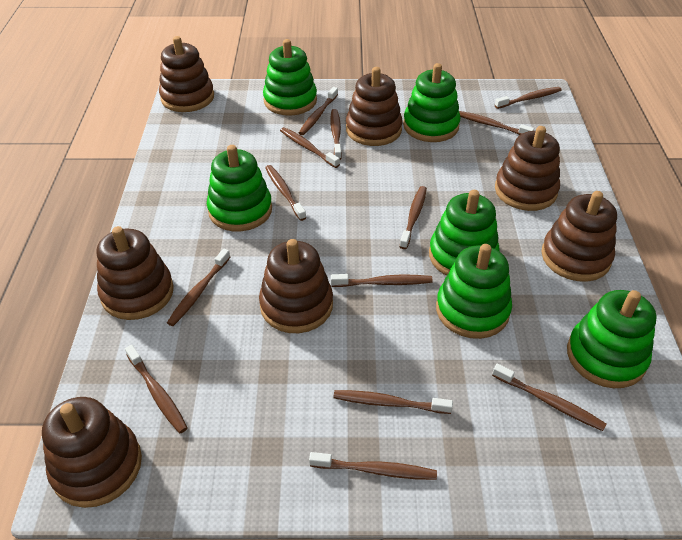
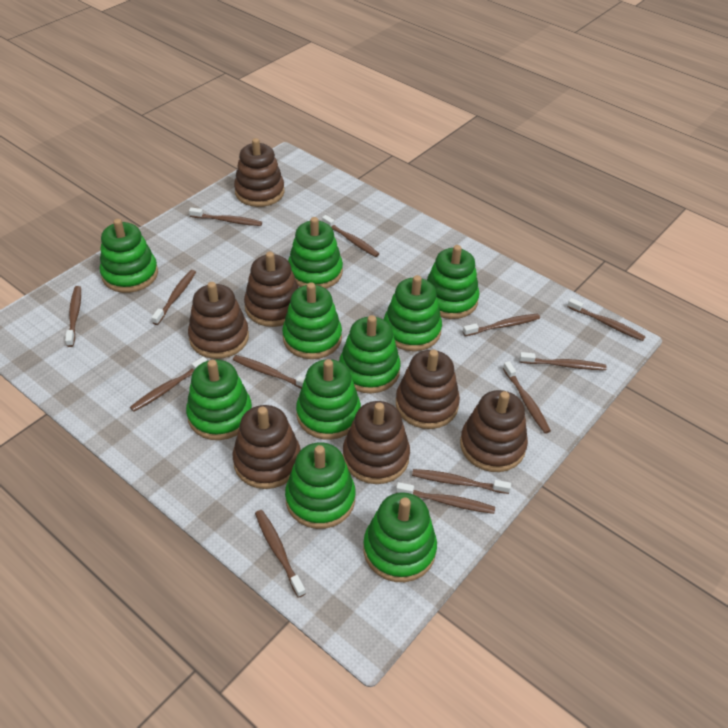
green stacking toy: [207,145,272,231] [263,39,317,116] [403,63,460,142] [429,190,500,276] [436,244,512,339] [567,290,657,388] = 6 -> [100,219,158,293] [186,360,252,440] [282,283,342,359] [285,442,356,529] [288,217,343,289] [296,359,361,440] [339,315,401,393] [363,492,437,582] [384,275,442,351] [427,245,479,319] = 10

